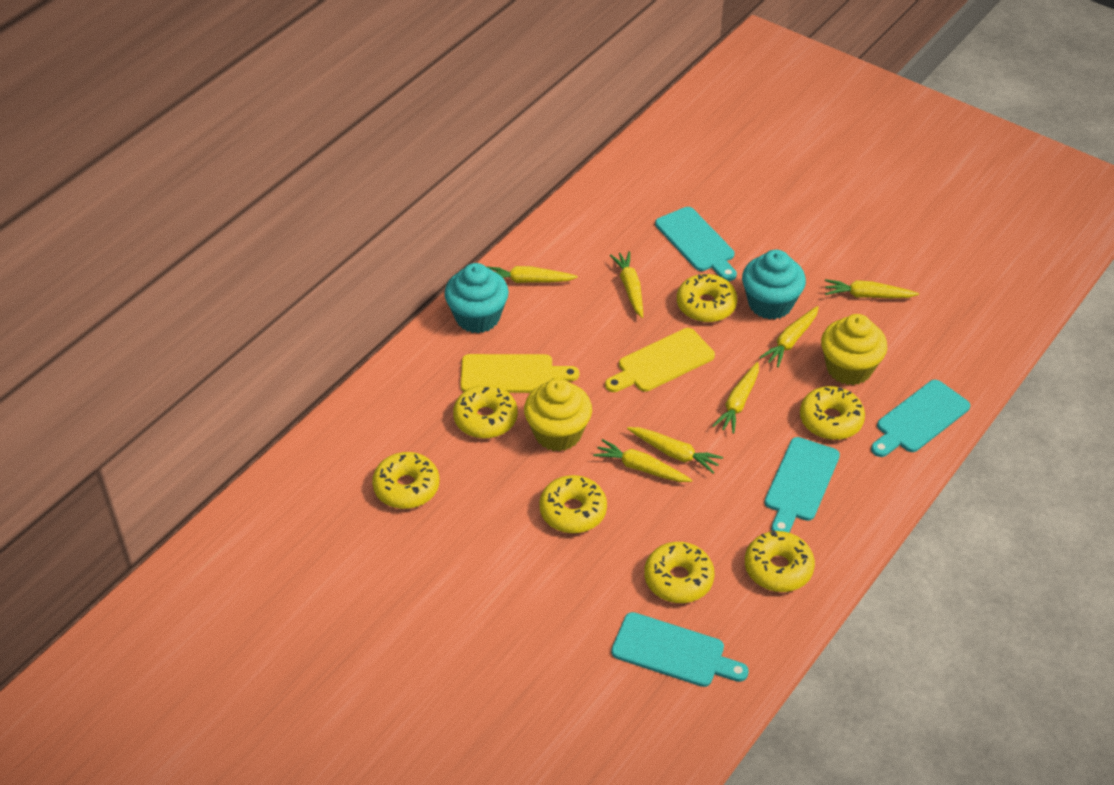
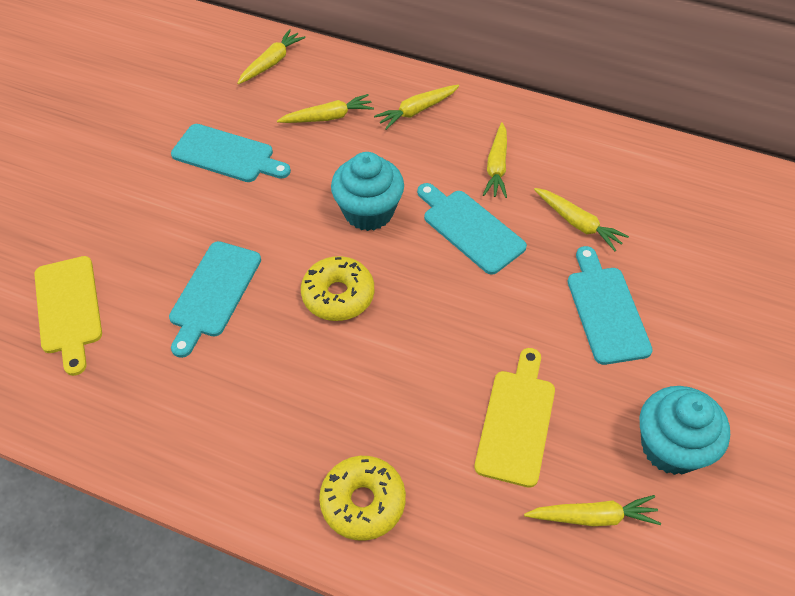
yellow carrot: [486,266,578,283] [593,439,692,482] [610,251,643,318] [627,427,723,474] [713,362,759,434] [759,306,819,368] [825,279,919,298] = 7 -> [237,29,306,84] [277,94,374,123] [374,84,459,130] [483,122,507,198] [524,495,661,526] [534,188,629,251] = 6
yellow cupcake: [524,379,592,452] [821,314,887,385] = 2 -> none = 0
yellow donut: [372,452,439,509] [453,385,518,439] [539,475,607,533] [644,542,714,603] [677,274,737,322] [745,530,815,592] [800,386,865,440] = 7 -> [301,256,374,321] [319,456,406,541] = 2

